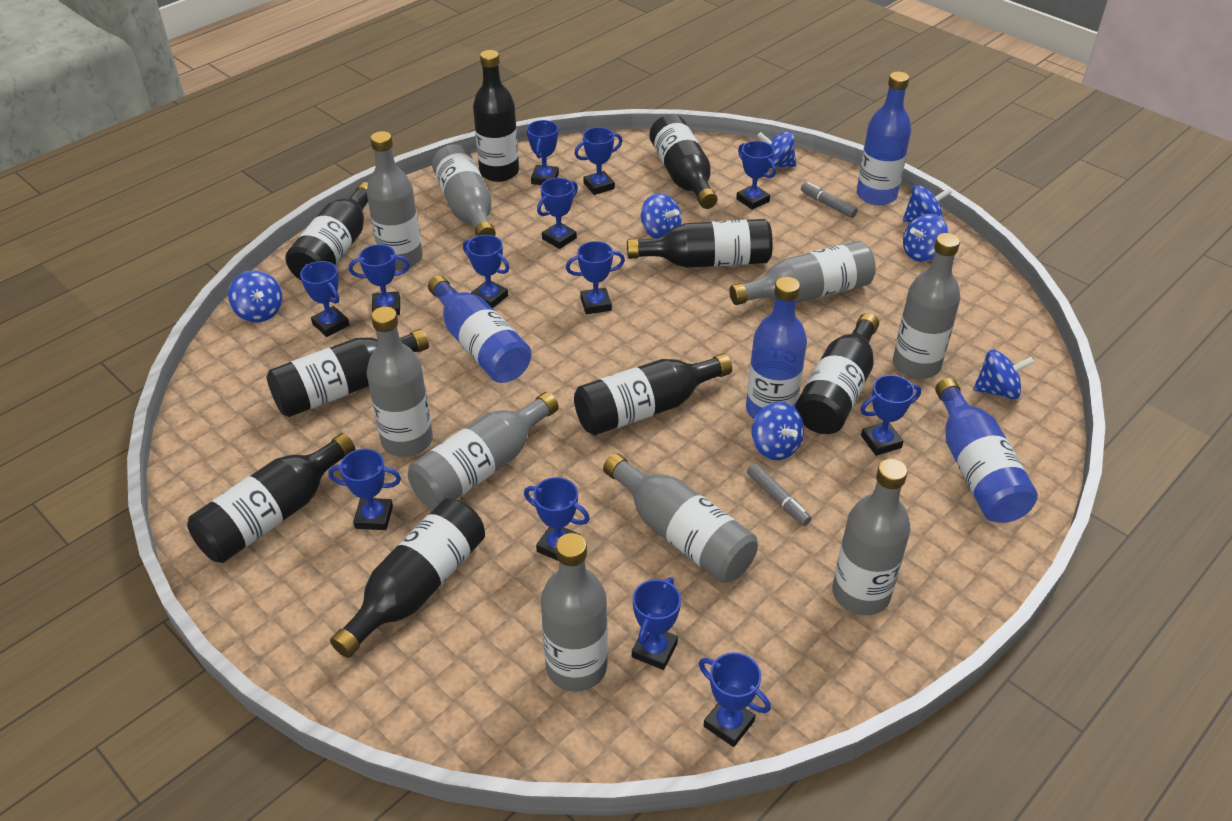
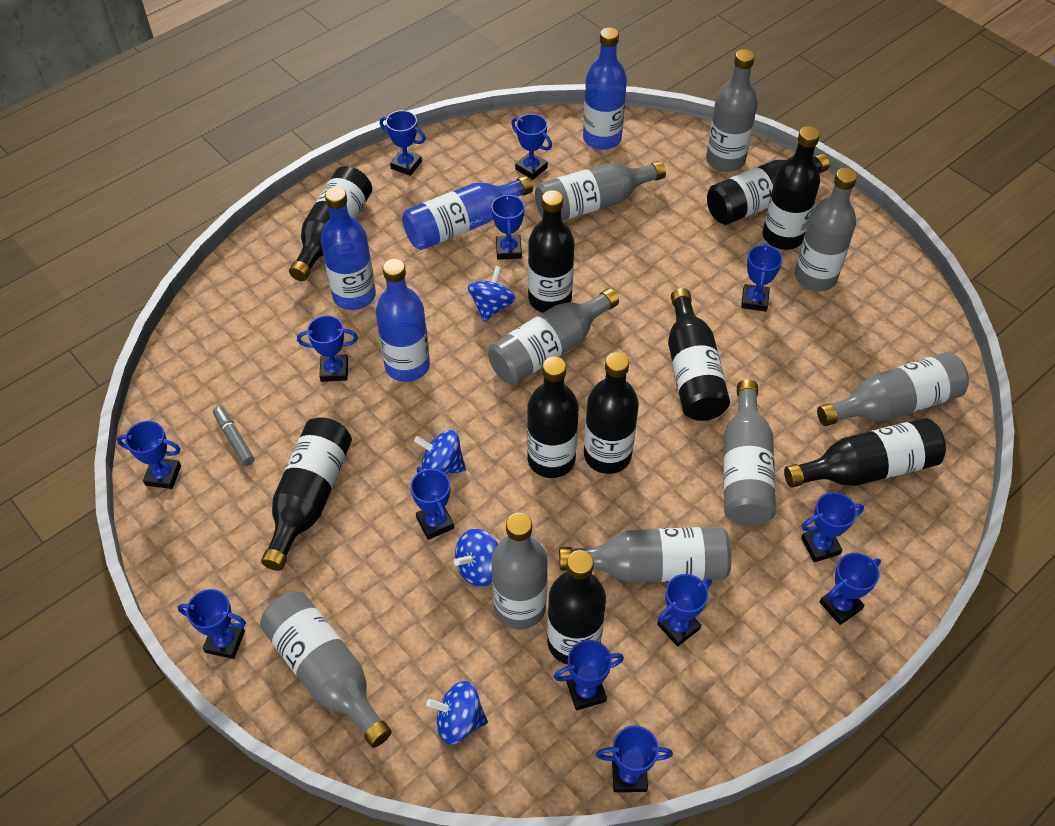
black bottle: [187,433,355,563] [267,329,429,417] [285,182,368,280] [330,499,485,658] [473,50,519,182] [574,353,732,435] [627,219,773,268] [649,114,718,209] [795,313,879,434] = 9 -> [261,417,352,571] [289,166,372,281] [527,357,579,478] [528,190,575,313] [547,550,606,665] [584,352,639,474] [668,288,730,421] [707,153,830,225] [763,126,820,250] [784,418,946,488] = 10
blue spinning top: [228,270,282,323] [641,193,681,238] [752,402,804,460] [757,131,796,168] [903,185,952,222] [903,214,949,262] [973,350,1034,400] = 7 -> [414,430,466,474] [426,681,488,744] [454,528,498,587] [468,266,516,322] = 4
grey marker: [747,463,812,526] [801,182,858,218] = 2 -> [213,406,254,466] = 1

